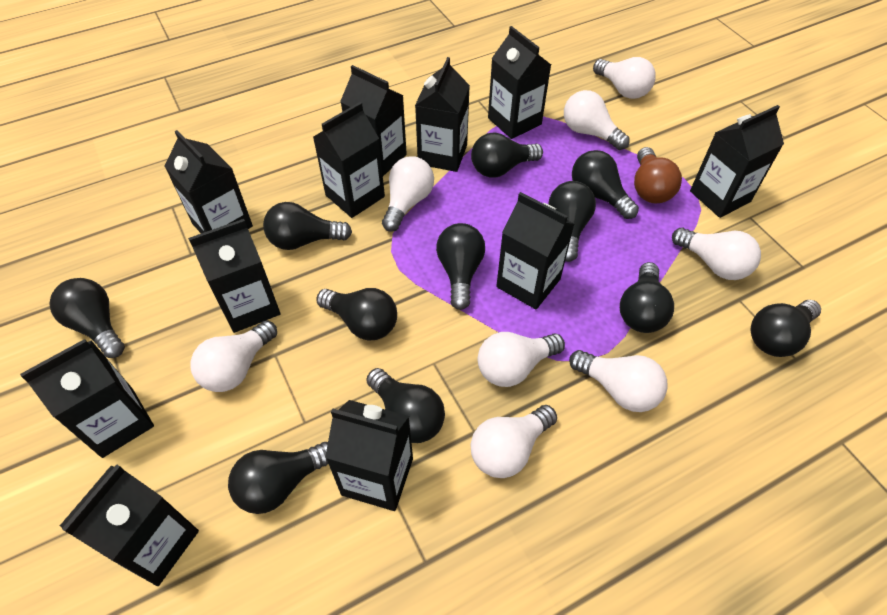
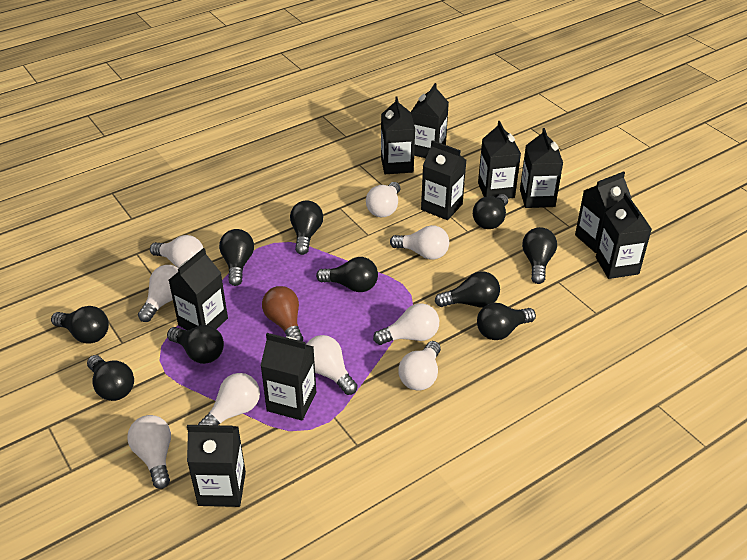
black carton: [20,339,154,458] [60,465,199,586] [165,130,253,233] [188,219,280,333] [313,102,385,218] [325,400,413,511] [340,65,407,176] [415,57,470,172] [488,26,551,139] [496,192,574,309] [690,105,784,218] = 11 -> [169,248,228,330] [187,425,246,507] [260,333,316,421] [381,97,415,174] [411,83,449,158] [421,140,466,220] [478,121,521,199] [520,128,563,208] [575,171,632,253] [596,192,652,279] = 10
black light bulb: [49,278,125,358] [228,442,328,514] [263,202,352,250] [316,288,397,340] [366,368,445,443] [436,223,485,310] [471,132,543,178] [548,181,596,262] [572,150,639,219] [620,262,674,333] [751,300,821,357] = 11 -> [51,306,109,344] [87,355,134,401] [167,325,224,364] [219,229,254,286] [290,200,323,255] [316,257,378,292] [435,271,500,308] [473,194,508,229] [477,303,536,340] [522,227,557,284] = 10
white light bulb: [191,320,277,392] [382,156,434,232] [471,405,557,478] [478,332,565,387] [564,90,630,150] [569,350,667,412] [593,57,656,99] [672,228,761,280] = 8 -> [127,415,171,489] [138,265,178,322] [150,235,203,268] [198,373,260,425] [306,335,358,395] [366,182,400,217] [373,303,439,345] [390,225,449,260] [398,341,441,390] = 9

